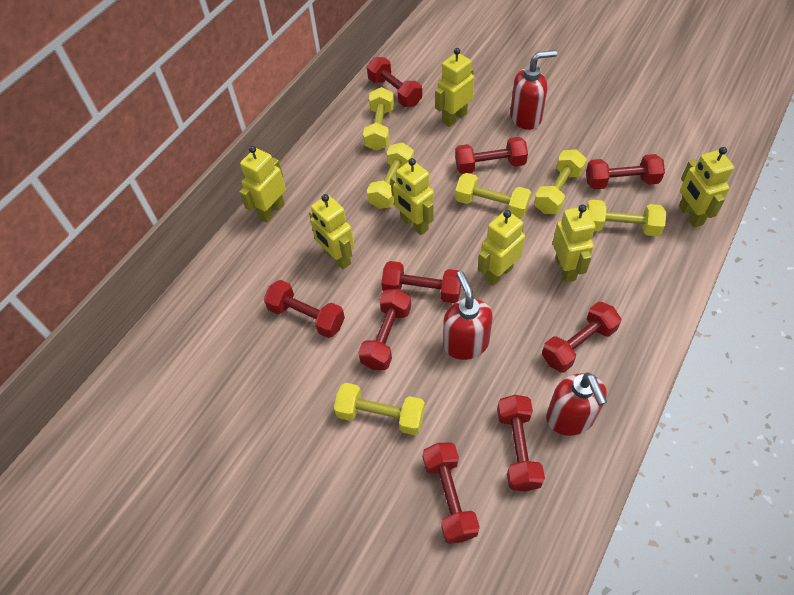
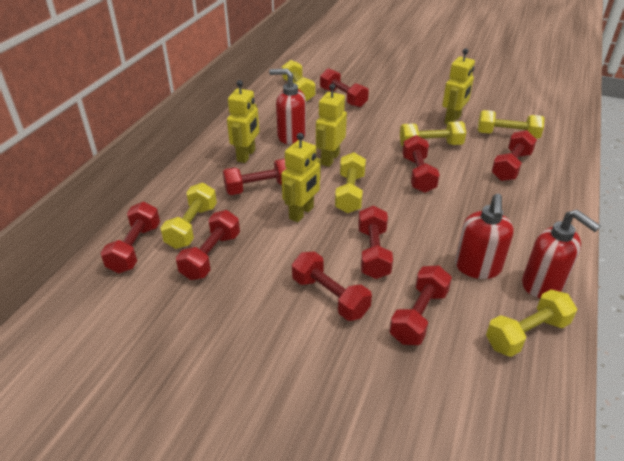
yellow robot: [239,146,286,223] [309,194,354,269] [390,158,434,235] [435,48,474,127] [478,210,525,286] [552,205,595,282] [679,147,734,227] = 7 -> [227,80,259,163] [281,133,321,222] [316,84,347,167] [442,48,475,124] = 4

